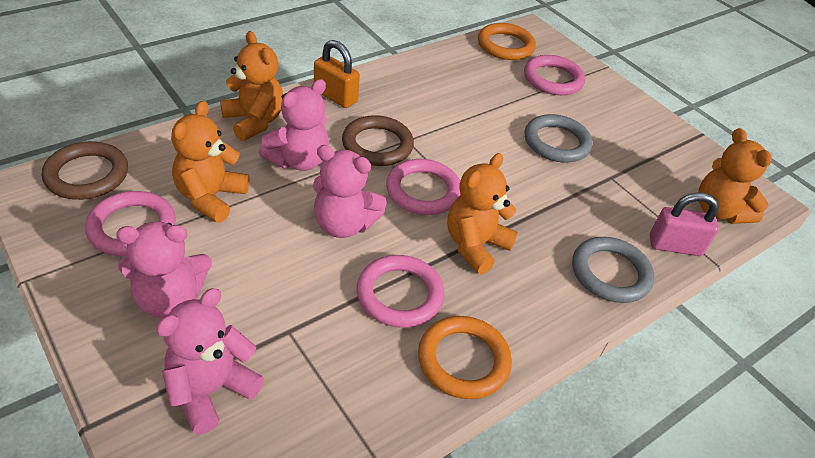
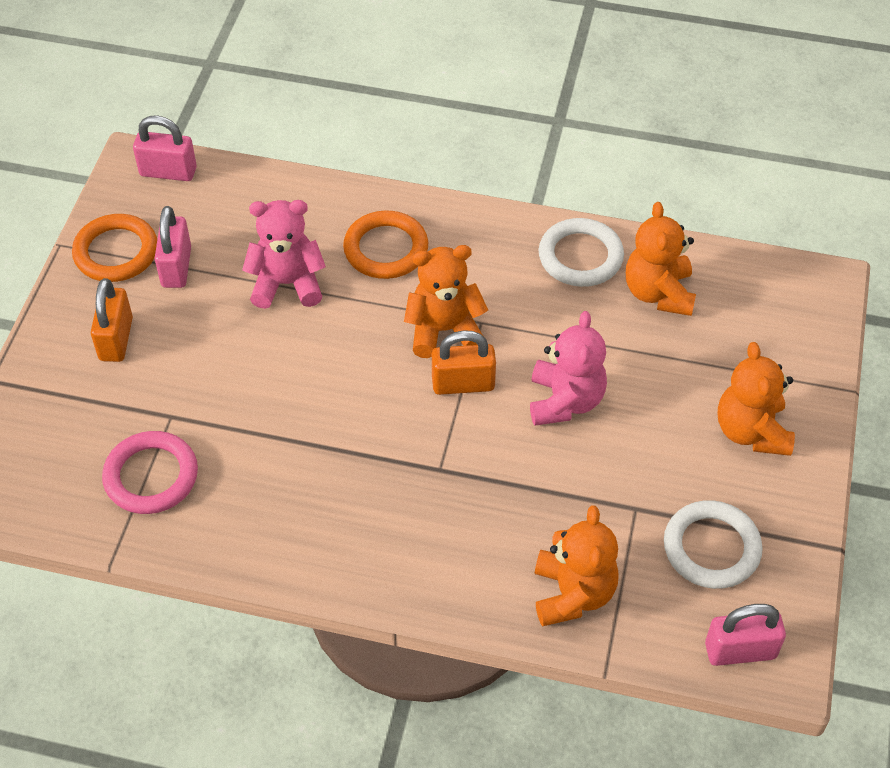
brown ring: [42,141,128,200] [342,115,414,166] = 2 -> none = 0
grey ring: [525,114,593,163] [572,237,654,303] = 2 -> none = 0
orange padlock: [314,40,360,108] = 1 -> [91,278,133,362] [432,330,496,395] = 2
pink padlock: [650,192,719,256] = 1 -> [133,115,197,181] [155,206,191,288] [705,604,786,666] = 3
pink ring: [85,191,176,256] [357,255,445,328] [386,159,461,215] [524,55,585,95] = 4 -> [102,431,198,514] = 1
pink teddy bear: [116,222,212,318] [156,288,264,435] [259,79,329,171] [313,145,387,238] = 4 -> [242,200,326,309] [530,311,607,426] = 2
white ring: none = 0 -> [539,218,624,287] [664,500,763,589] = 2

